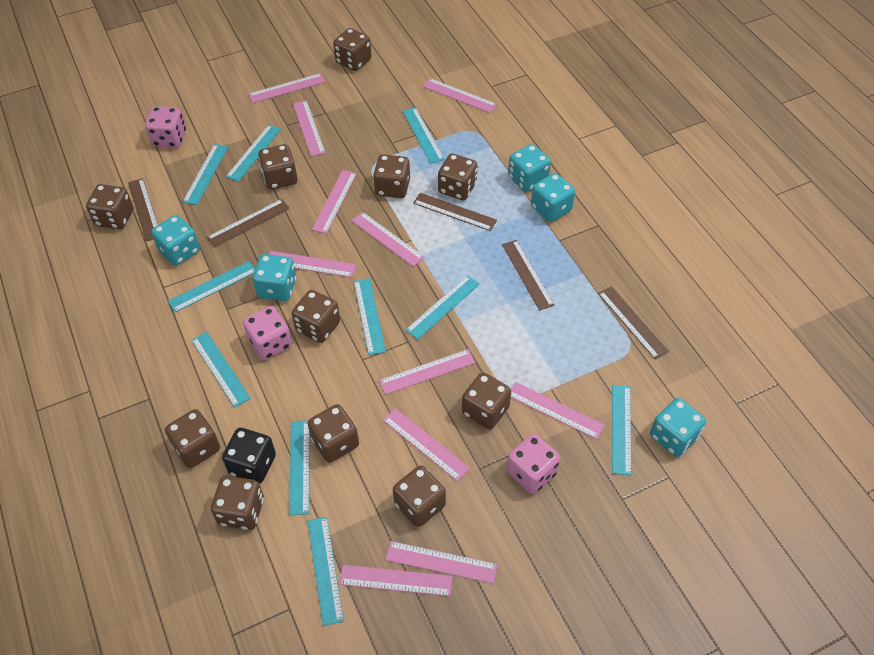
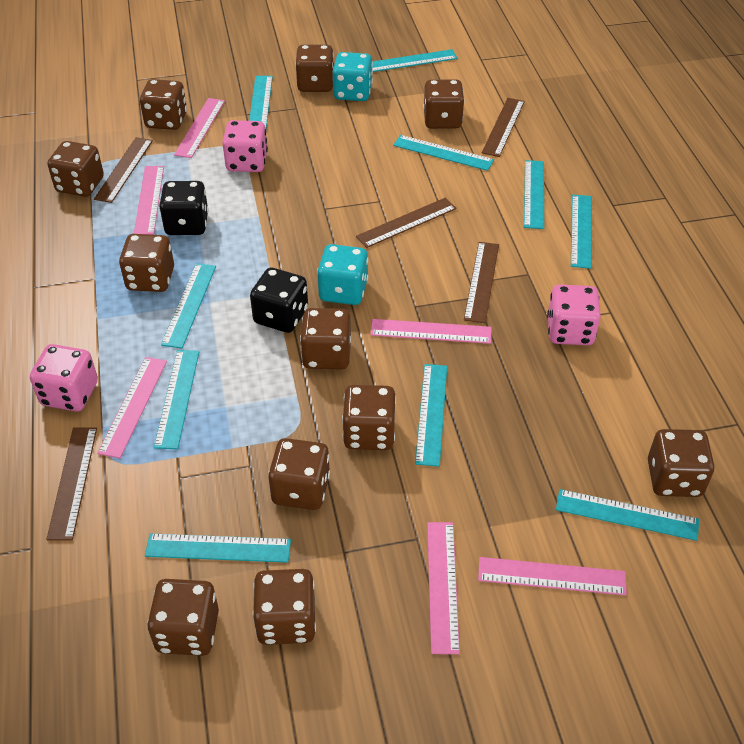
black dice: [222,428,276,484] = 1 -> [159,181,209,235] [250,268,308,333] = 2
pink ruler: [248,73,326,103] [270,251,356,277] [293,100,326,156] [312,170,357,234] [339,565,453,596] [351,212,424,267] [379,349,475,395] [383,408,470,481] [385,541,497,584] [423,78,497,113] [511,382,605,439] = 11 -> [97,357,167,458] [134,166,164,235] [174,98,225,158] [370,319,492,344] [427,522,460,654] [478,557,627,596] = 6
turquoise dice: [151,215,200,266] [253,254,296,301] [508,144,551,192] [531,173,575,222] [650,398,706,457] = 5 -> [317,244,368,305] [333,52,373,101] = 2

